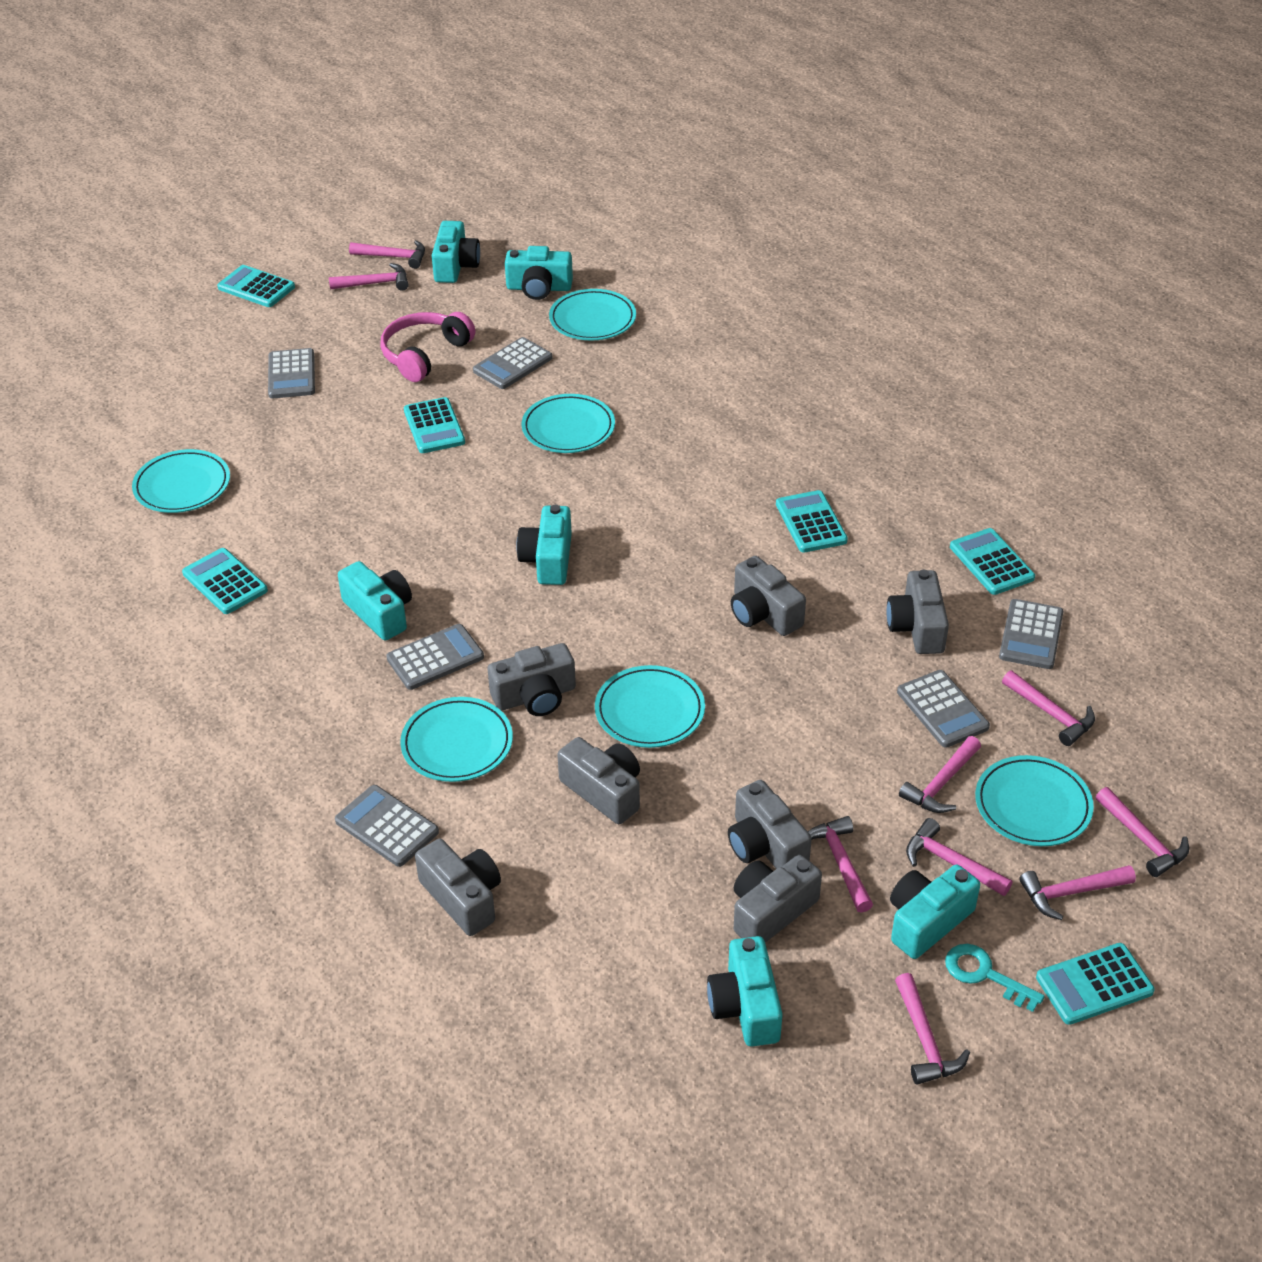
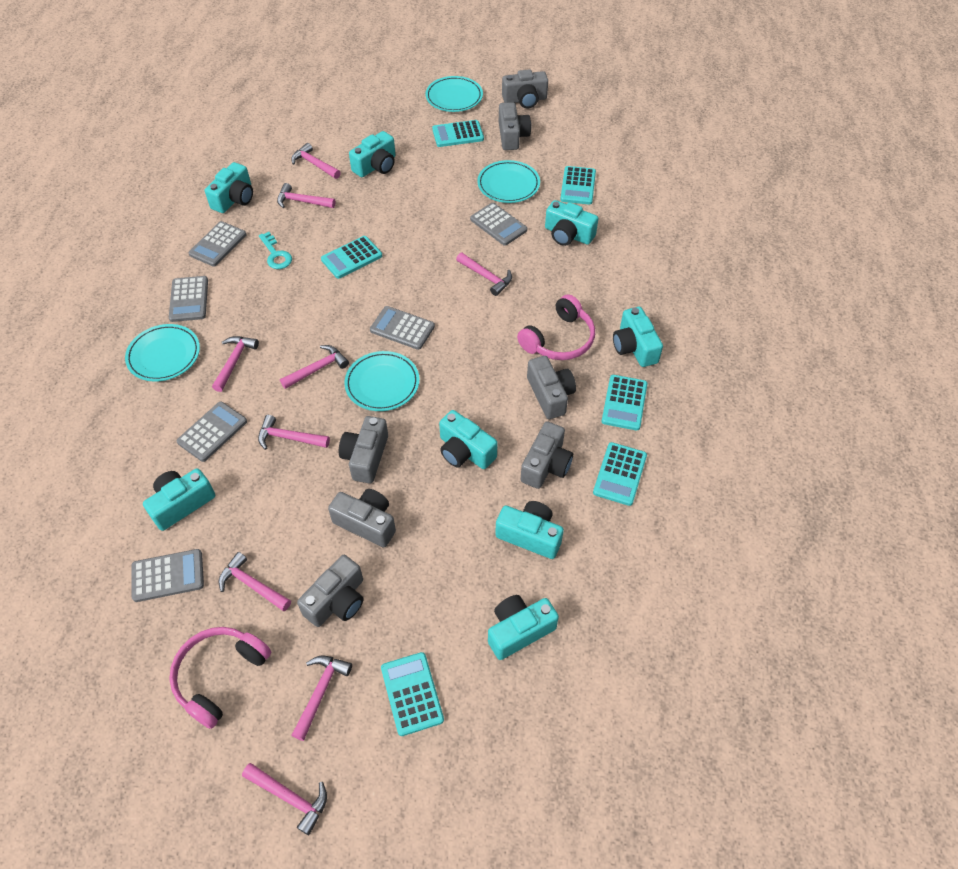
pink headphones: [380,312,475,382] = 1 -> [169,627,271,729] [517,294,595,360] = 2
turquoise camera: [338,561,412,641] [432,221,480,283] [505,246,573,300] [516,505,572,585] [707,936,783,1047] [890,864,980,959] = 6 -> [143,468,215,531] [205,162,253,213] [349,131,396,177] [439,410,498,469] [488,595,559,660] [495,501,564,559] [545,200,598,246] [613,307,663,367] = 8
turquoise plate: [132,449,230,513] [400,697,513,782] [522,394,615,453] [549,289,636,341] [595,665,705,748] [975,755,1094,846] = 6 -> [125,324,200,382] [344,351,419,411] [425,76,483,112] [477,160,540,203] = 4

